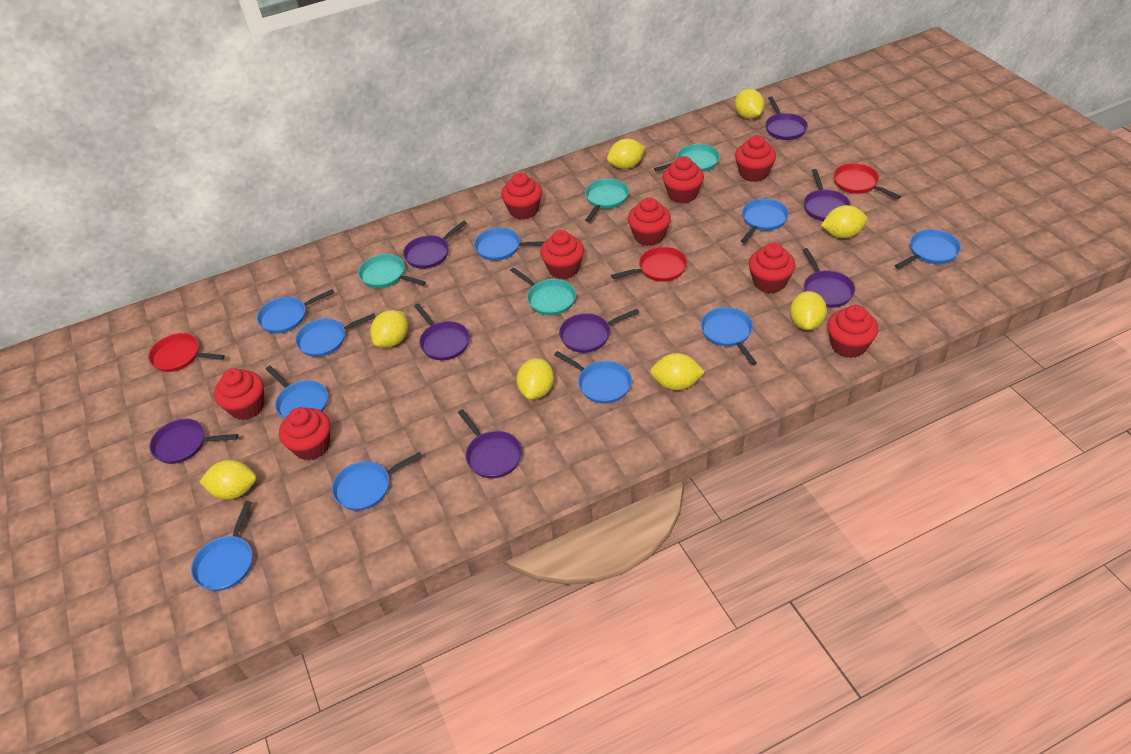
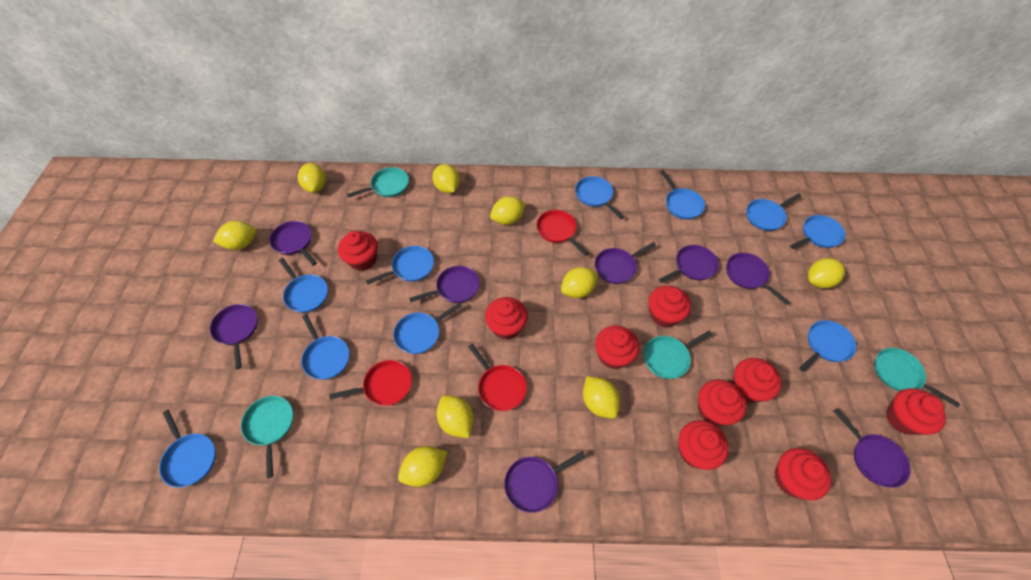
yellow lemon: [200,460,256,500] [371,310,408,348] [517,358,554,400] [607,139,646,169] [650,353,705,391] [735,89,764,119] [790,291,827,330] [821,205,867,238] = 8 -> [213,221,257,250] [298,163,326,193] [398,446,447,487] [432,164,460,193] [436,395,474,438] [490,197,526,225] [561,267,598,298] [583,376,620,419] [808,258,845,288] = 9

